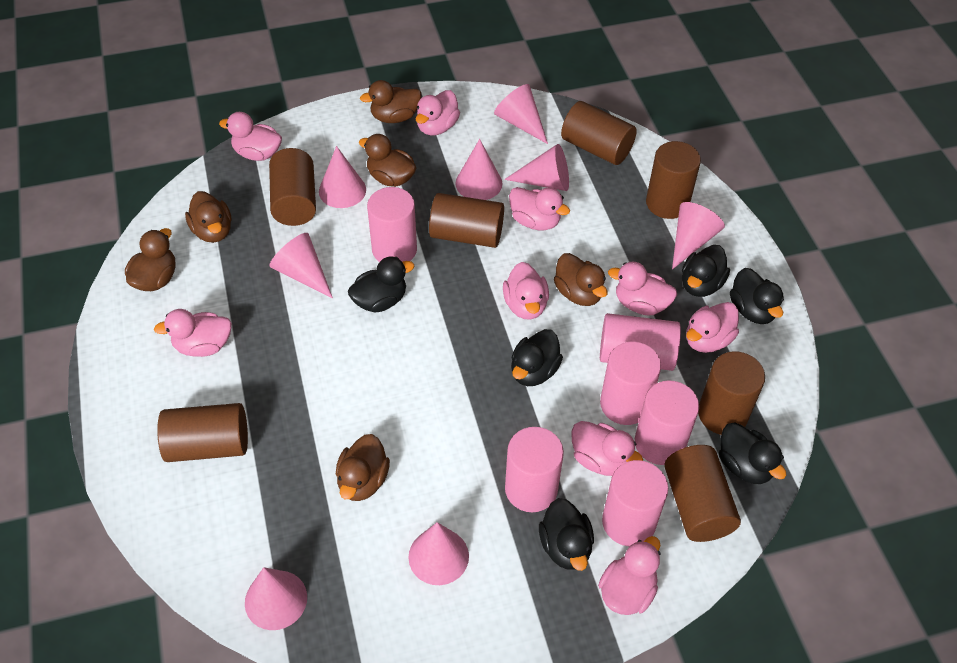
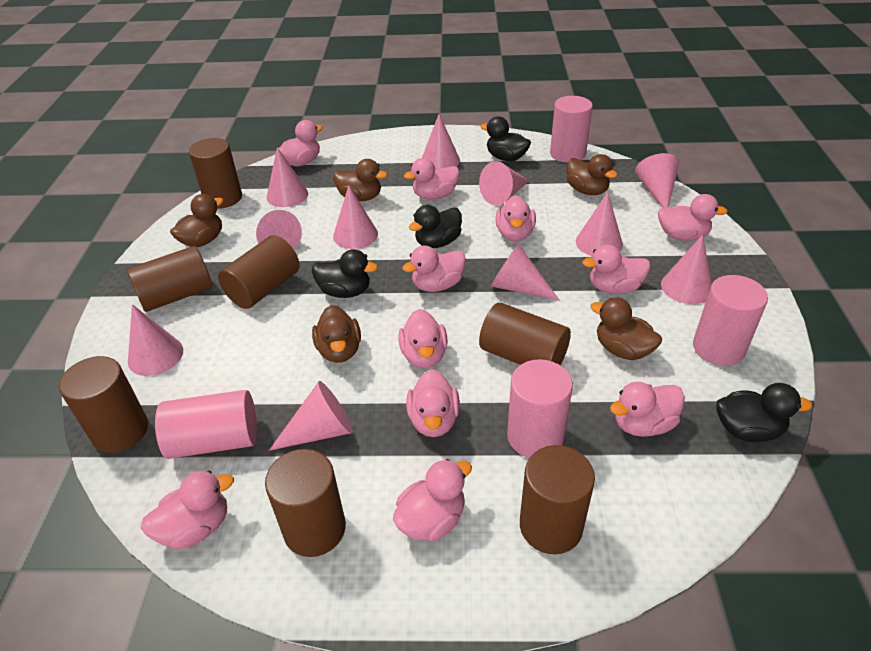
black duck: [348,257,414,312] [511,329,563,386] [539,498,594,571] [682,245,730,297] [719,422,786,484] [730,268,784,324] = 6 -> [312,249,378,298] [409,205,462,248] [480,116,531,161] [717,383,812,442] = 4
brown duck: [125,228,176,291] [185,191,232,243] [336,434,390,501] [359,134,416,187] [360,80,421,123] [554,253,608,306] = 6 -> [170,194,224,247] [312,305,361,363] [333,159,387,201] [567,154,618,195] [590,297,662,360] = 5
pink cone: [245,567,307,630] [269,233,333,299] [319,146,366,208] [408,522,469,585] [455,139,502,200] [494,84,548,144] [504,144,569,191] [672,202,725,270] = 8 -> [128,304,183,376] [256,210,302,250] [267,147,308,207] [269,381,353,451] [333,185,378,249] [422,114,460,168] [479,161,529,206] [491,244,560,301] [576,192,623,256] [635,153,679,208] [661,235,712,304] = 11
pink cylinder: [367,187,417,262] [505,427,564,512] [600,313,681,371] [600,342,661,425] [602,460,668,546] [635,381,699,465] = 6 -> [155,390,257,459] [507,359,573,458] [550,96,593,163] [693,275,768,366] = 4
pink duck: [154,309,232,357] [219,112,282,161] [416,90,460,136] [503,262,549,320] [509,187,570,230] [571,421,643,476] [598,536,661,615] [608,262,677,315] [686,302,739,353] = 9 -> [141,470,234,550] [278,120,323,167] [393,459,472,541] [398,309,448,368] [402,246,466,292] [404,158,459,200] [406,369,460,437] [495,195,536,241] [582,245,650,294] [610,382,685,437] [658,194,728,241] = 11

